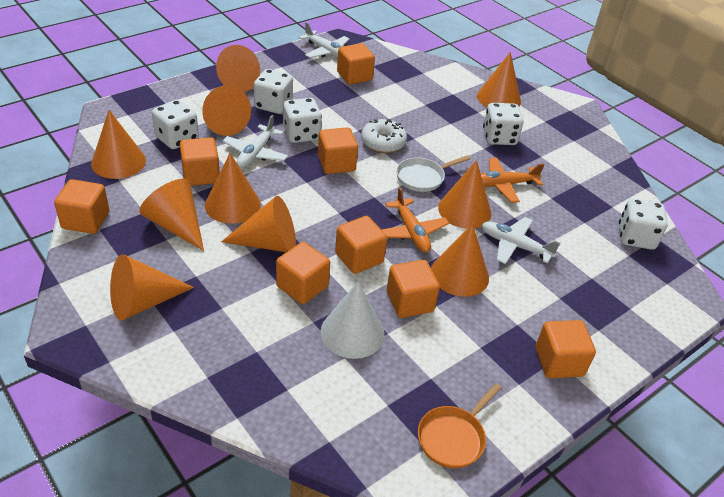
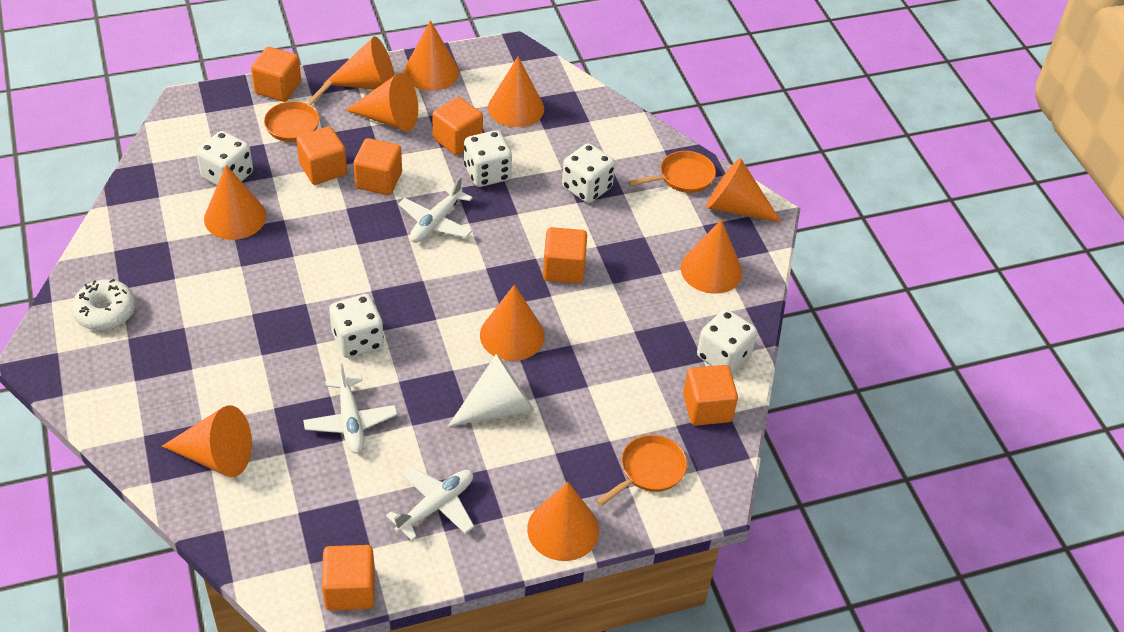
orange cube: [54,179,109,234] [180,137,220,186] [276,242,330,304] [318,127,358,174] [335,216,387,274] [337,43,375,85] [387,260,440,318] [536,320,596,378] = 8 -> [251,47,301,102] [296,126,347,185] [322,545,375,611] [354,138,402,195] [432,97,483,155] [543,227,587,284] [683,365,738,426] = 7
orange pan: [418,383,502,468] = 1 -> [264,80,333,142] [596,435,687,506] [628,151,716,193] = 3
orange plane: [382,187,449,253] [481,158,545,203] = 2 -> none = 0
white pan: [396,155,470,192] = 1 -> none = 0

